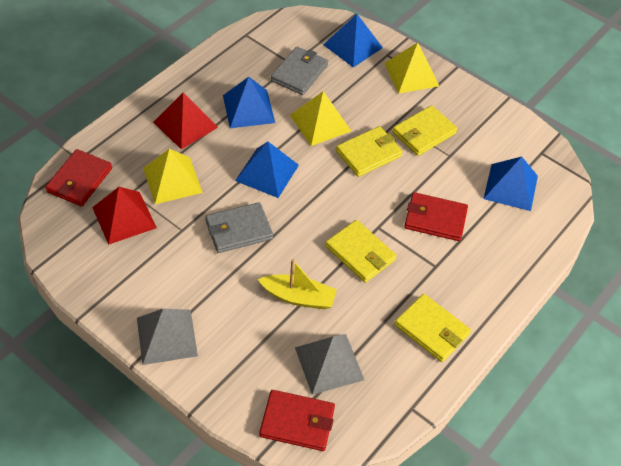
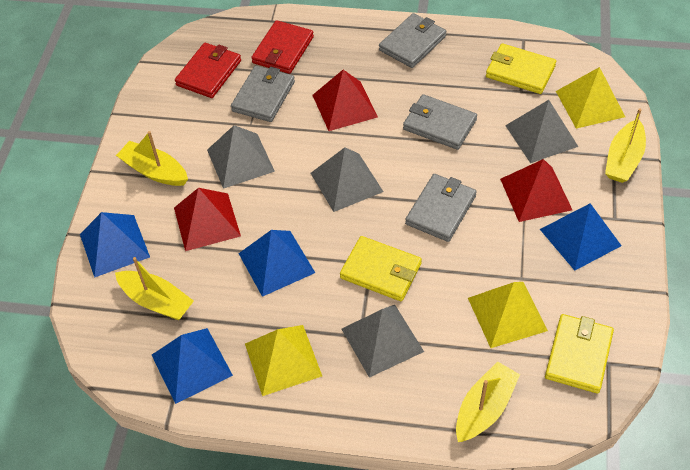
grey pyramid: [137,309,198,365] [295,334,364,395] = 2 -> [207,125,275,189] [311,147,383,212] [341,305,424,378] [505,100,578,163] = 4
grey wallet: [205,202,273,253] [271,47,328,95] = 2 -> [231,65,295,122] [379,13,446,68] [403,94,477,150] [405,174,477,242] = 4
red pyramid: [92,187,157,245] [153,93,218,149] = 2 -> [174,188,241,251] [312,70,378,131] [500,159,572,222] = 3
red wallet: [45,149,112,207] [259,390,335,451] [404,192,468,241] = 3 -> [175,43,241,98] [251,20,314,74] = 2
yellow boat: [258,259,337,309] = 1 -> [115,257,194,320] [116,131,188,186] [456,361,520,442] [605,108,646,183] = 4
yellow wallet: [325,220,397,283] [336,126,403,177] [392,105,458,156] [395,294,471,362] = 4 -> [340,236,422,301] [486,43,556,94] [545,314,614,393] = 3

